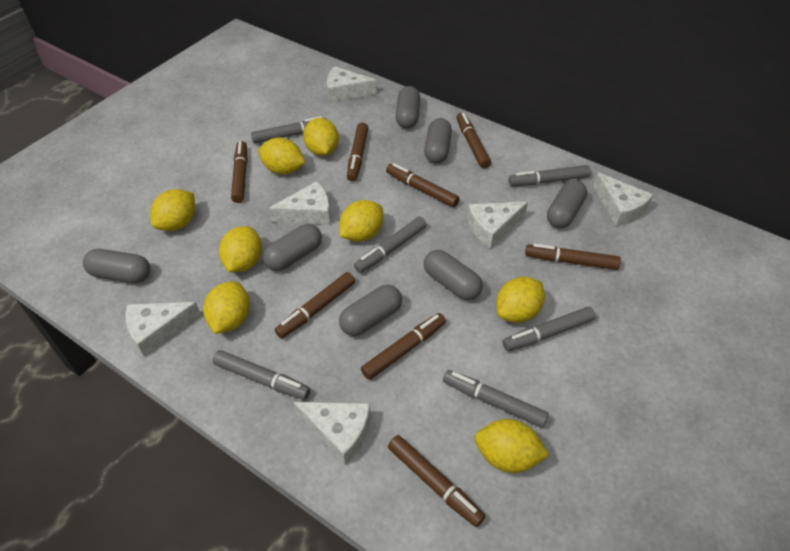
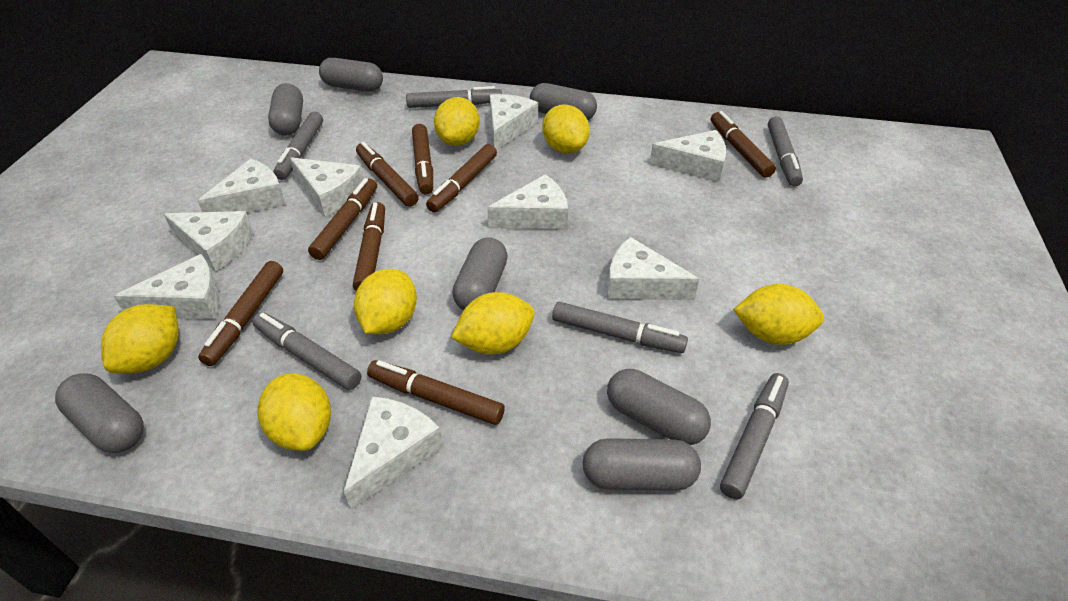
white cheese: [126,302,201,357] [269,181,331,225] [294,402,371,465] [327,66,377,102] [467,202,528,249] [593,173,653,227] = 6 -> [114,254,220,319] [164,211,254,271] [197,159,286,213] [290,157,363,216] [344,396,443,510] [487,174,568,230] [490,94,538,150] [607,237,699,300] [650,130,726,182] = 9
yellow lemon: [150,189,195,231] [203,281,250,334] [219,226,262,272] [258,137,306,174] [303,118,339,156] [339,200,383,242] [475,419,549,473] [496,277,545,323] = 8 -> [101,304,179,373] [258,373,331,451] [354,269,417,334] [434,97,480,146] [451,292,535,355] [542,104,590,153] [733,284,824,345] = 7

